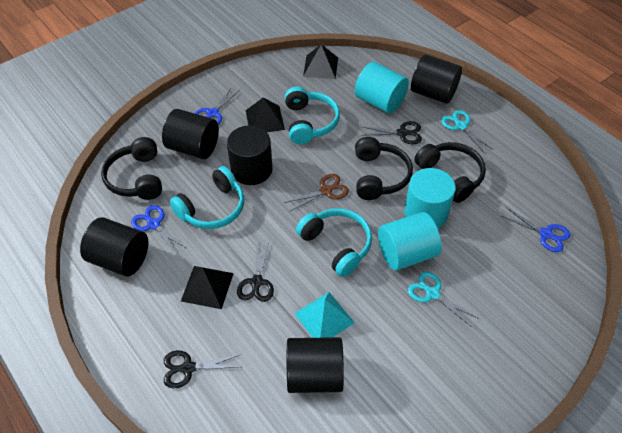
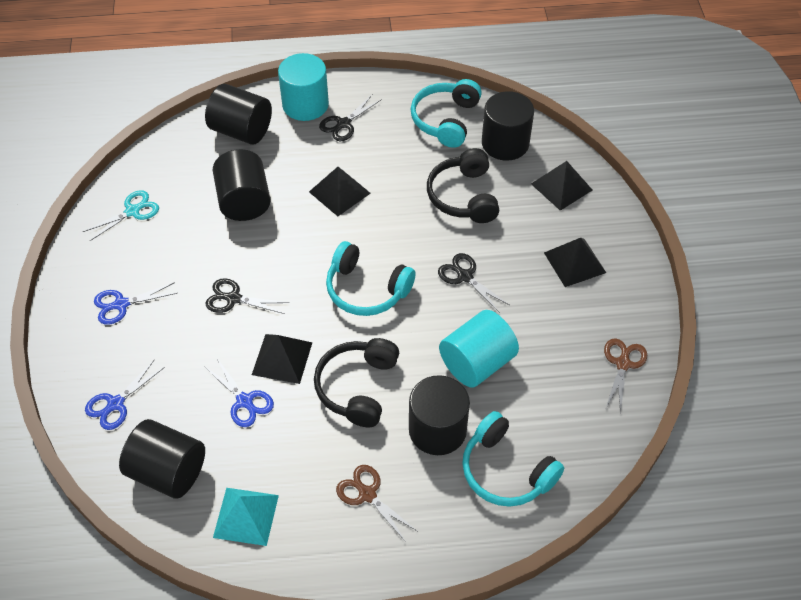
black headphones: [101,137,162,200] [355,137,413,200] [415,142,486,203] = 3 -> [314,338,399,427] [427,148,499,223] = 2
black pyramid: [181,266,234,309] [246,98,285,132] [303,44,338,79] = 3 -> [252,334,312,384] [309,167,371,216] [531,161,592,211] [544,238,606,287] = 4
brown scissors: [284,174,349,211] = 1 -> [336,465,417,542] [604,338,647,415] = 2
turquoise cylinder: [355,62,409,114] [378,212,442,271] [404,168,456,228] = 3 -> [278,53,329,121] [439,310,519,388] = 2
turquoise scissors: [408,272,479,327] [441,110,493,152] = 2 -> [83,190,159,241] = 1

